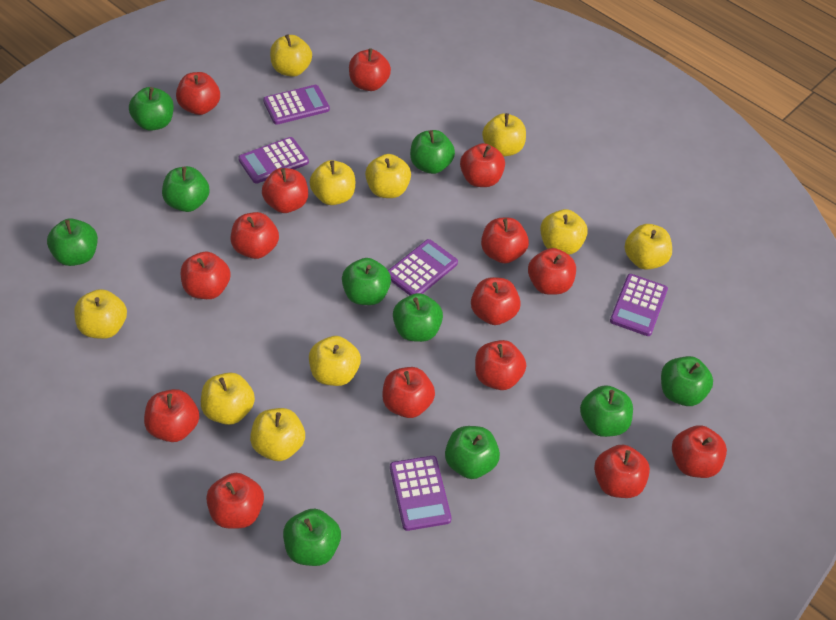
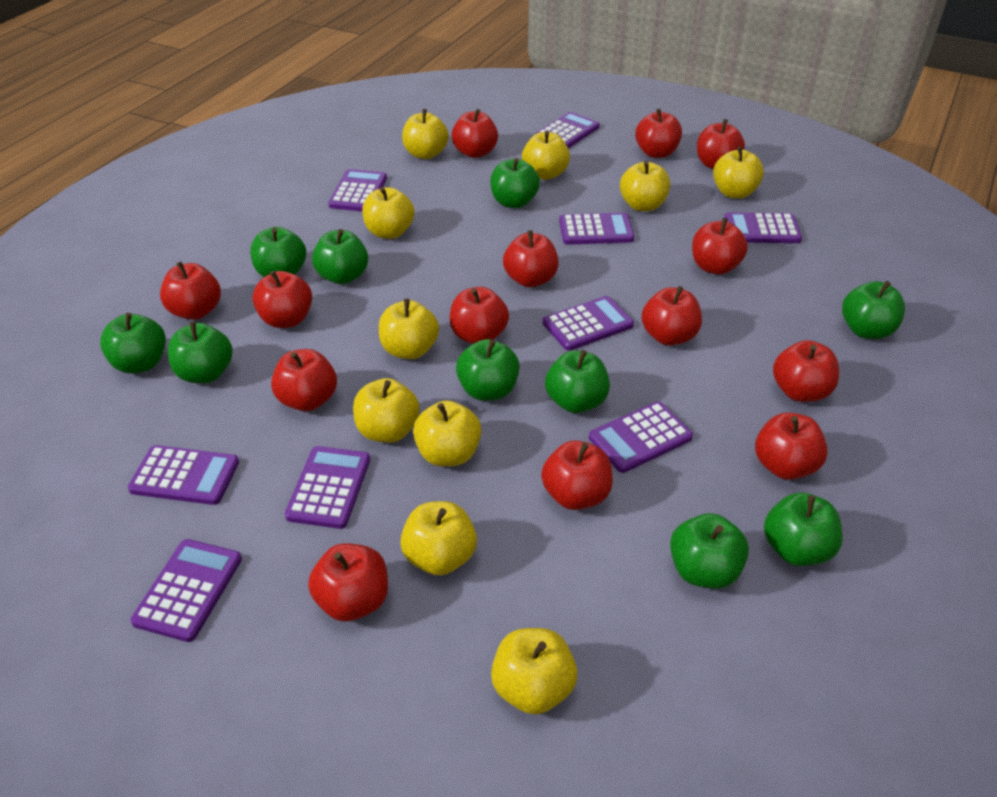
purple calculator: [238,137,309,184] [263,85,330,125] [388,239,458,295] [390,456,452,531] [610,274,668,336] = 5 -> [128,445,239,505] [131,539,242,642] [285,446,370,529] [328,169,387,211] [535,112,600,148] [543,296,634,351] [559,213,634,245] [589,401,693,473] [724,212,802,243] = 9
red apple: [144,389,199,442] [176,72,220,115] [181,252,231,299] [206,473,264,529] [231,212,279,259] [262,168,308,213] [349,48,391,91] [382,367,435,418] [460,143,505,187] [471,277,521,325] [475,340,526,390] [481,218,529,263] [528,248,576,295] [594,445,650,498] [672,425,727,478] = 15 -> [160,261,221,320] [252,271,312,328] [271,349,337,411] [308,543,388,621] [450,287,509,344] [452,109,498,158] [503,230,558,288] [541,440,613,510] [635,108,682,158] [642,286,702,346] [692,218,748,275] [697,119,745,169] [755,412,828,480] [773,340,839,402] = 14

